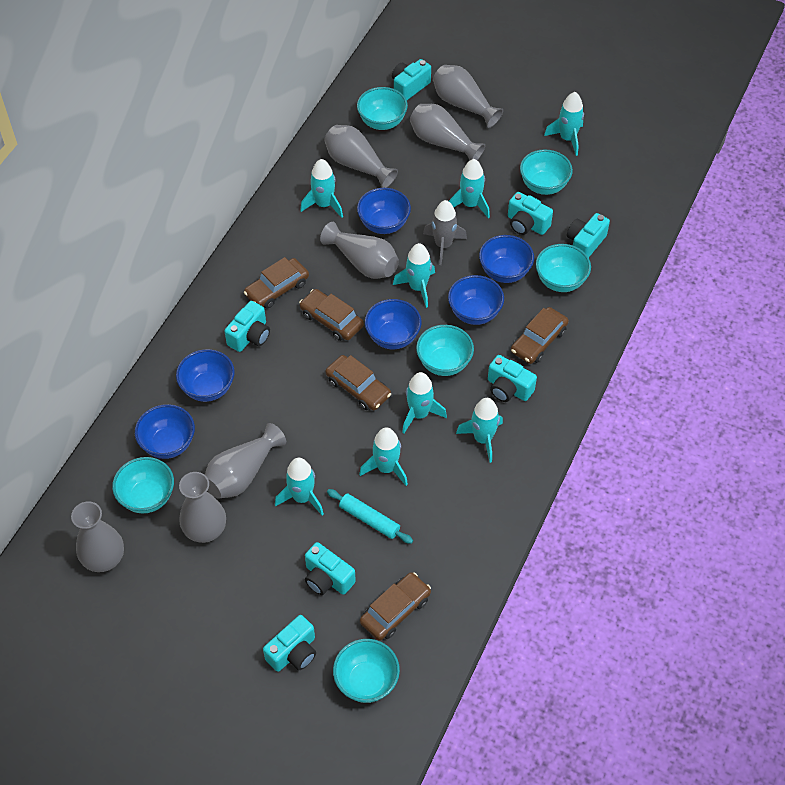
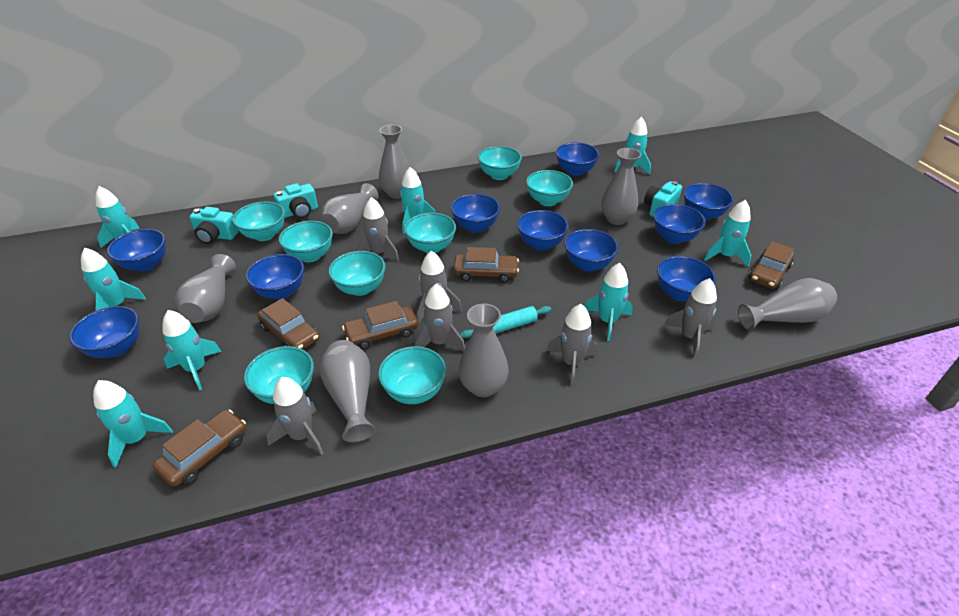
blue bowl: [135,404,195,459] [176,349,235,402] [357,188,411,234] [365,299,421,349] [448,275,504,325] [479,235,534,283] = 6 -> [69,306,139,358] [107,229,166,272] [246,254,304,299] [451,194,500,233] [517,210,569,251] [556,142,600,176] [564,229,619,272] [653,204,706,244] [657,256,716,301] [684,183,734,221] = 10
grey rocket: [423,200,467,265] = 1 -> [266,377,324,455] [356,197,399,261] [415,284,465,352] [417,251,462,324] [546,304,598,386] [663,278,717,358] = 6
turquoise bowl: [112,457,174,513] [333,639,400,703] [357,87,408,130] [416,325,474,376] [520,149,573,195] [536,244,591,292] = 6 -> [232,202,285,241] [244,346,314,404] [279,221,333,262] [328,251,386,296] [378,346,446,404] [404,213,456,253] [478,146,522,180] [526,170,573,206] = 8
turquoise camera: [224,301,270,352] [263,615,316,672] [305,542,356,595] [392,59,431,100] [488,355,537,402] [508,192,553,235] [567,213,610,258] = 7 -> [189,207,239,244] [273,183,318,218] [644,181,682,217] = 3

